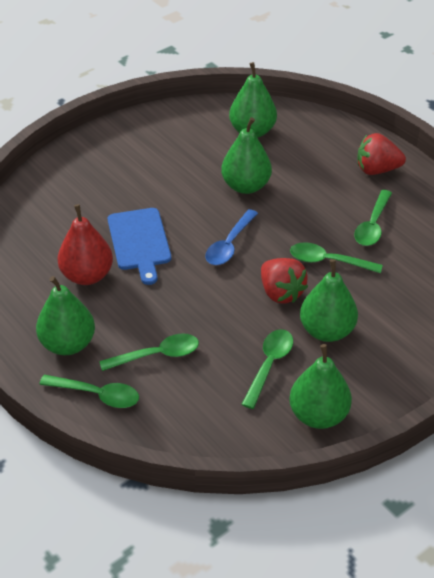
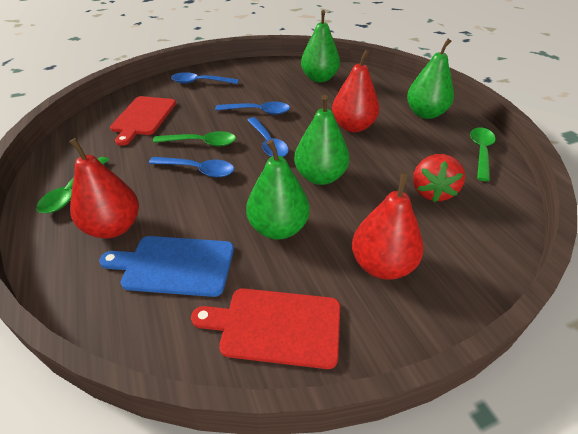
blue spoon: [205,209,258,265] = 1 -> [149,157,234,177] [171,72,239,84] [215,102,290,115] [247,117,289,157] = 4
green pear: [36,276,95,355] [221,117,272,194] [229,62,277,138] [289,344,352,429] [300,259,358,342] = 5 -> [246,139,310,240] [294,95,349,185] [301,10,340,82] [407,38,454,119] = 4
green spoon: [39,375,139,408] [99,333,199,371] [241,329,293,409] [290,242,383,273] [354,190,392,246] = 5 -> [36,157,109,213] [153,131,236,146] [470,127,496,181] = 3
red cutting board: none = 0 -> [110,96,176,146] [191,288,340,369] = 2
red pear: [57,204,113,285] = 1 -> [69,138,139,239] [332,49,379,132] [352,173,424,280] = 3
red strawberry: [261,258,308,303] [357,133,406,175] = 2 -> [413,154,465,202] = 1

